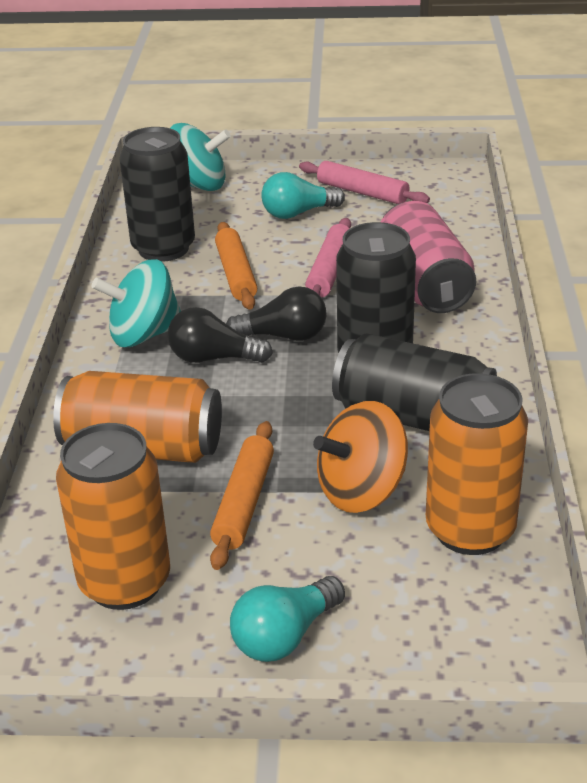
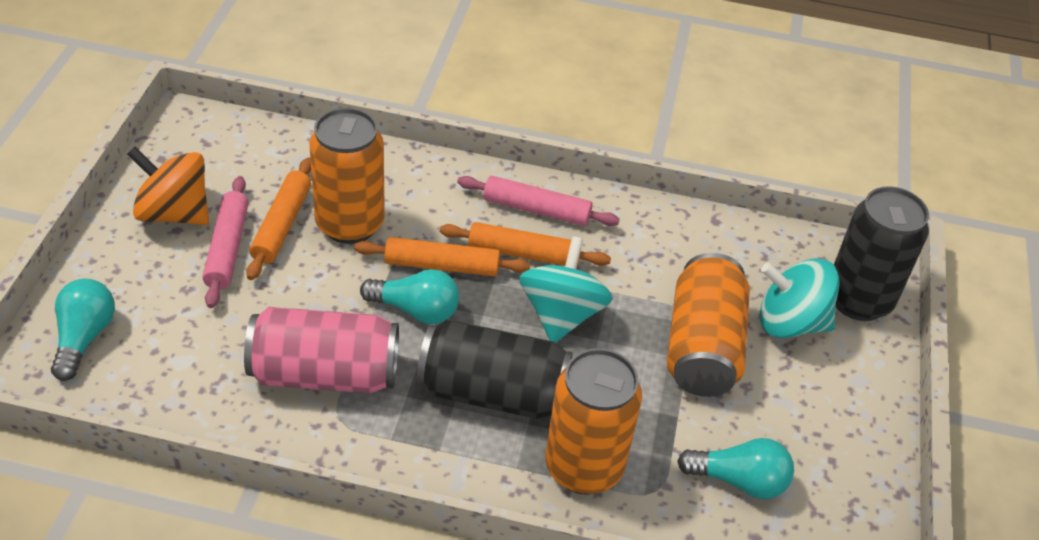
black can: [119,127,195,262] [332,333,497,431] [336,222,416,353] = 3 -> [417,319,573,419] [834,186,929,321] = 2
black light bulb: [168,307,273,363] [226,287,327,341] = 2 -> none = 0
orange rolling pin: [210,421,274,570] [215,222,257,310] = 2 -> [246,158,311,280] [354,237,530,277] [440,222,611,266] = 3
turquoise light bulb: [230,576,345,662] [261,172,345,219] = 2 -> [51,279,115,381] [360,269,459,324] [677,438,794,499] = 3

